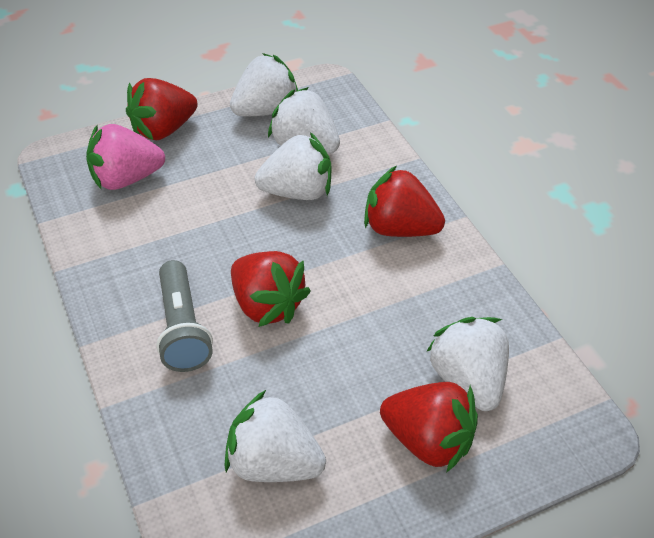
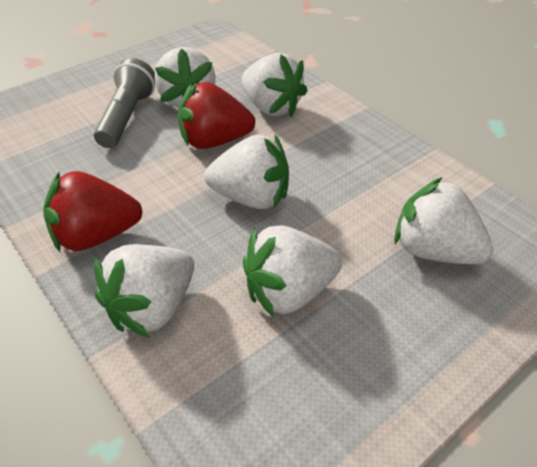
pink strawberry: [86,124,165,190] = 1 -> none = 0
red strawberry: [126,78,198,140] [231,251,311,327] [364,166,445,237] [380,382,478,473] = 4 -> [43,171,142,252] [178,82,255,149] = 2
white strawberry: [224,390,326,482] [230,53,298,116] [255,132,331,200] [268,87,340,154] [426,317,509,411] = 5 -> [94,244,194,338] [155,47,216,108] [204,134,289,209] [241,53,308,117] [243,225,342,318] [394,177,493,264] = 6

